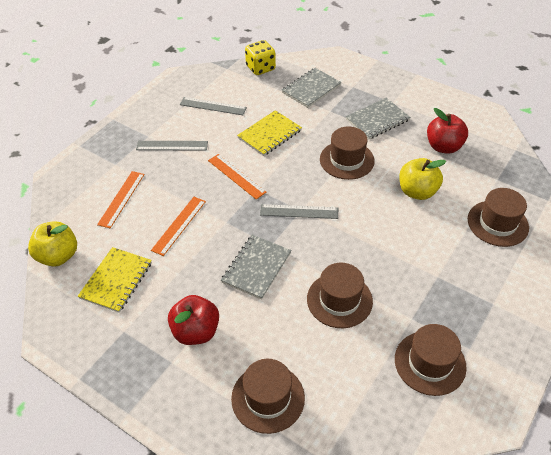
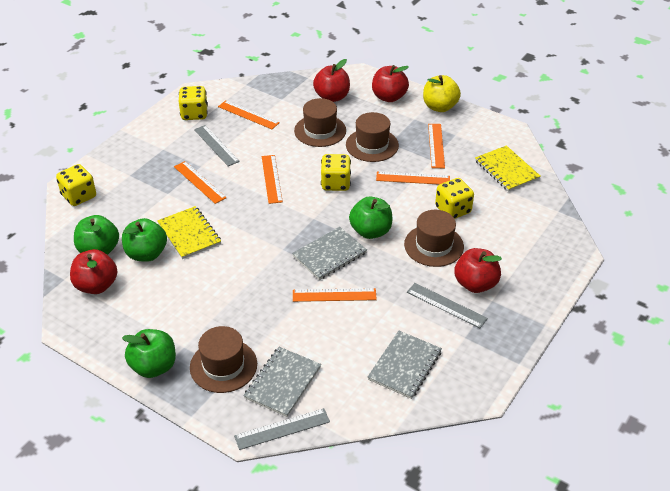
brown hat: [231,359,305,434] [307,263,373,328] [320,126,375,180] [395,324,467,396] [468,188,529,247] = 5 -> [190,326,257,393] [294,98,346,147] [346,112,399,162] [404,210,464,267] = 4
green apple: none = 0 -> [74,215,119,255] [122,218,167,262] [122,329,176,378] [349,196,392,239] = 4
orange ruler: [97,171,144,228] [151,197,206,256] [208,154,267,199] = 3 -> [174,161,227,204] [218,100,280,129] [262,155,283,204] [293,288,377,302] [376,172,450,185] [428,124,445,168] = 6
red apple: [168,295,219,345] [427,108,468,154] = 2 -> [70,249,117,294] [313,59,350,102] [372,65,409,102] [454,248,502,293] = 4
yellow apple: [28,221,77,267] [399,158,446,200] = 2 -> [423,75,461,112] = 1
yellow dice: [245,40,276,75] = 1 -> [56,164,96,206] [179,86,208,120] [321,154,351,191] [435,178,474,219] = 4

